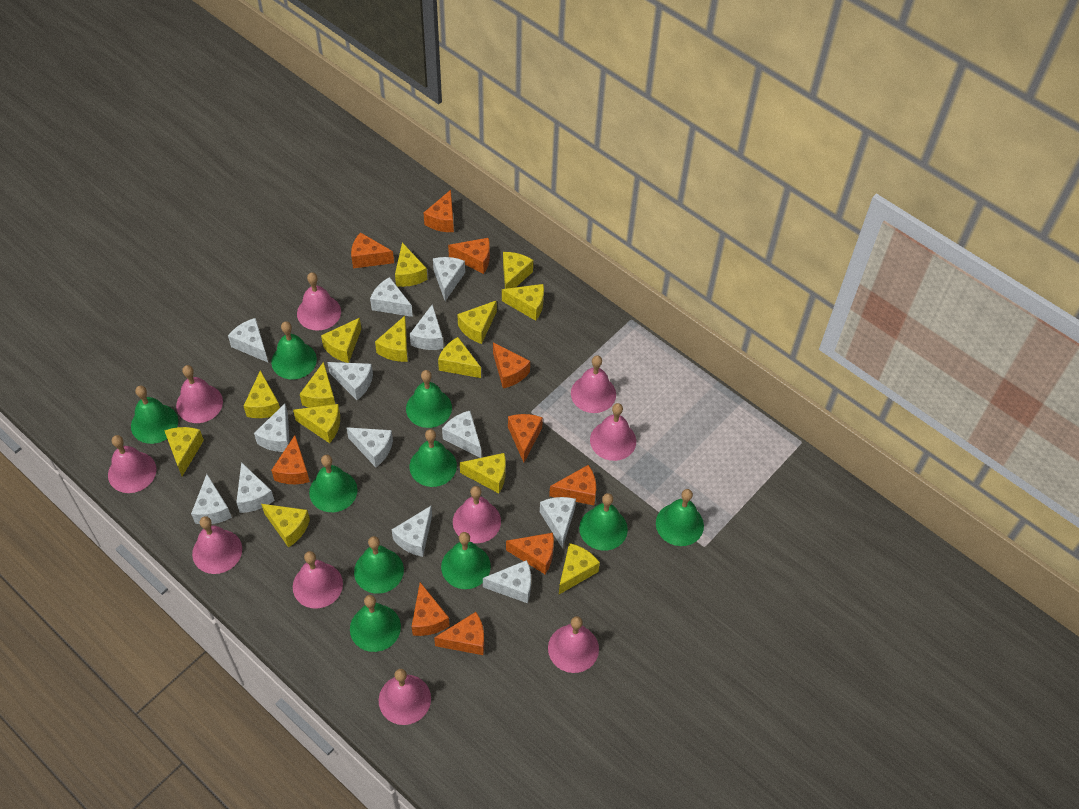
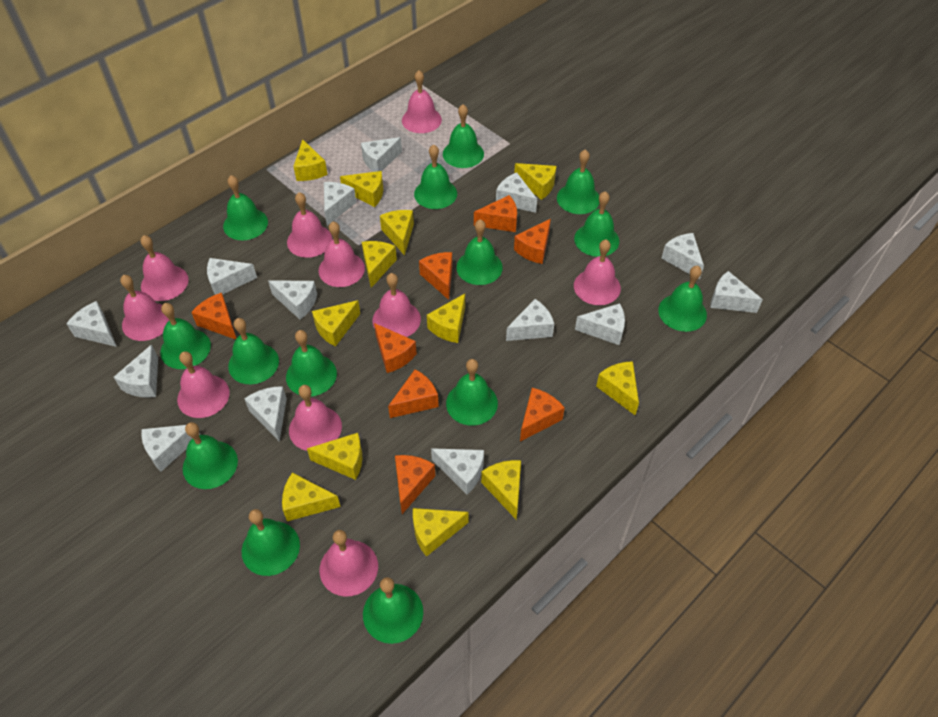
green bell: [131,385,178,444] [271,321,317,379] [309,455,358,512] [350,595,401,652] [354,536,404,594] [406,370,452,428] [410,429,457,487] [441,532,491,589] [579,493,628,551] [656,489,704,546] = 10 -> [160,303,211,369] [183,422,238,489] [223,175,268,240] [228,318,279,384] [242,509,300,576] [286,330,337,396] [363,577,423,644] [414,144,457,209] [443,104,484,168] [446,359,498,426] [456,219,503,285] [557,149,599,214] [574,191,619,257] [658,266,707,332] = 14
orange cheese: [271,435,310,484] [351,232,394,268] [411,582,450,636] [424,190,454,232] [434,612,484,655] [448,238,490,274] [493,343,530,388] [506,533,554,574] [508,414,543,462] [549,465,596,505] = 10 -> [191,293,236,339] [374,323,417,373] [388,369,439,418] [395,455,435,514] [419,252,453,300] [474,195,517,232] [514,219,551,264] [520,388,565,442] = 8
white cheese: [191,474,232,524] [228,318,268,362] [236,462,275,513] [254,404,290,452] [328,362,373,400] [346,427,393,467] [370,277,413,317] [392,506,432,557] [410,304,443,350] [433,257,465,301] [442,411,481,458] [483,560,531,603] [540,497,576,548] = 13 -> [66,301,117,347] [114,344,158,398] [141,425,200,472] [207,258,257,295] [244,386,287,442] [268,280,317,319] [324,182,356,226] [361,137,402,172] [431,448,484,494] [496,173,537,213] [506,299,554,341] [575,303,625,345] [661,233,704,280] [710,271,763,313] = 14
yellow cheese: [164,427,204,476] [244,370,280,418] [261,504,310,548] [293,404,340,443] [300,362,335,408] [321,318,361,363] [375,316,408,362] [395,243,427,287] [438,337,481,378] [457,300,497,344] [460,453,506,493] [502,284,544,321] [503,252,533,289] [559,543,600,594] = 14 -> [282,473,341,521] [293,139,328,181] [307,433,362,480] [312,300,360,347] [340,171,383,207] [362,241,397,288] [380,210,414,256] [413,508,468,557] [427,294,465,343] [481,460,521,520] [514,163,556,200] [596,361,639,415] = 12

